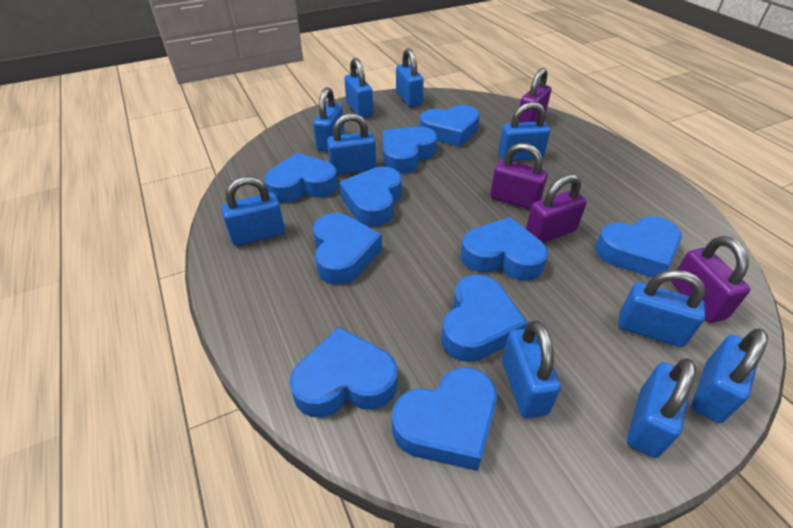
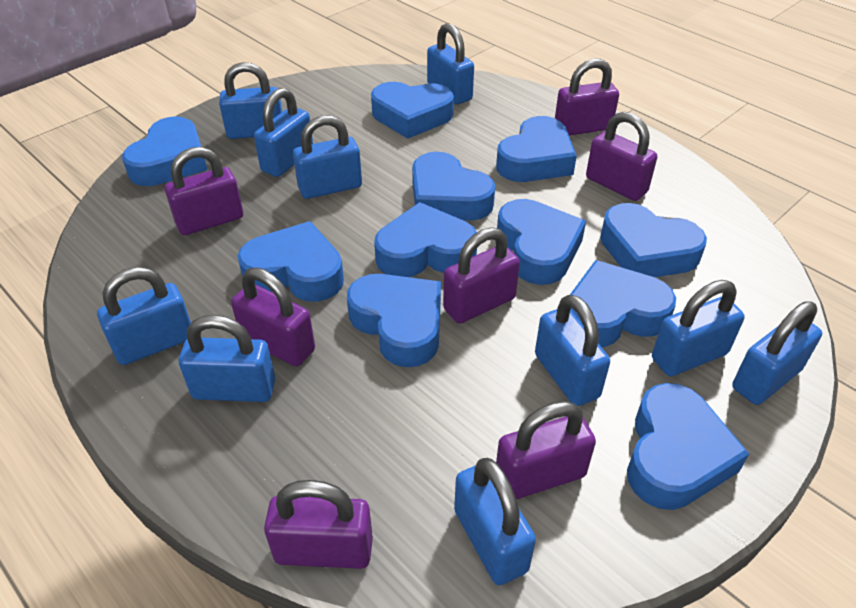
blue heart: [264,152,338,203] [290,327,397,418] [313,213,382,285] [339,167,402,226] [383,127,437,174] [392,367,497,471] [420,105,480,147] [441,275,528,362] [461,217,548,281] [595,217,682,277] = 10 -> [122,116,207,186] [237,221,344,302] [347,274,441,367] [371,82,454,139] [374,202,477,277] [412,152,495,221] [496,116,577,182] [497,199,586,285] [570,260,676,347] [600,203,707,277] [627,383,749,510] = 11
purple padlock: [490,143,548,210] [519,68,551,123] [526,174,587,243] [671,236,750,323] = 4 -> [165,147,243,235] [231,268,315,366] [264,480,373,569] [443,227,520,324] [496,401,596,499] [555,58,619,136] [586,112,657,201] = 7

